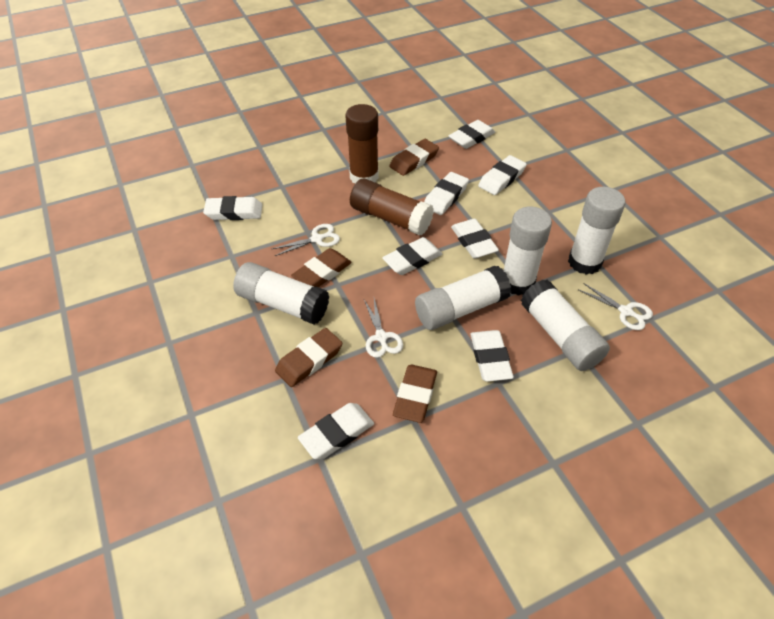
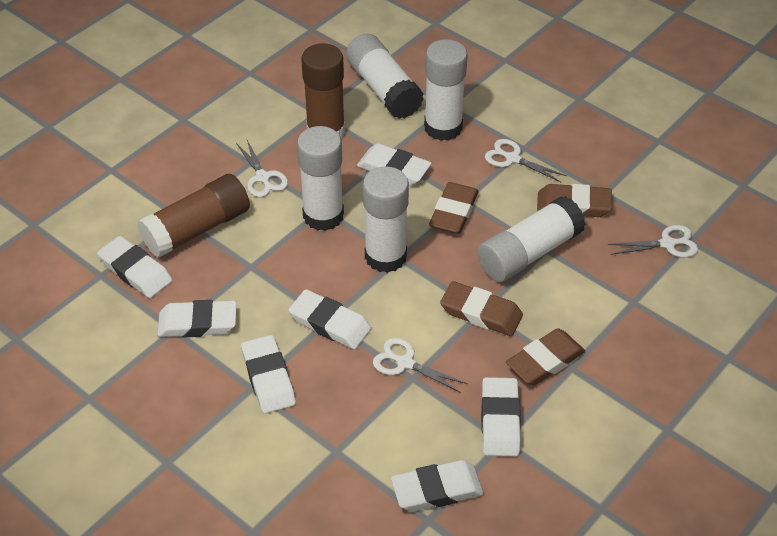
white eraser: [203,196,262,220] [298,403,374,459] [382,237,442,275] [424,172,469,215] [448,120,495,149] [451,219,499,259] [471,330,514,382] [478,155,527,195] = 8 -> [97,236,172,298] [157,300,237,337] [241,335,296,414] [289,289,371,349] [357,143,431,186] [391,460,484,512] [481,377,521,457] = 7
white scissors: [272,224,340,256] [364,298,403,358] [578,283,653,330] = 3 -> [236,140,288,197] [373,338,467,393] [485,139,567,182] [608,225,698,257] = 4

